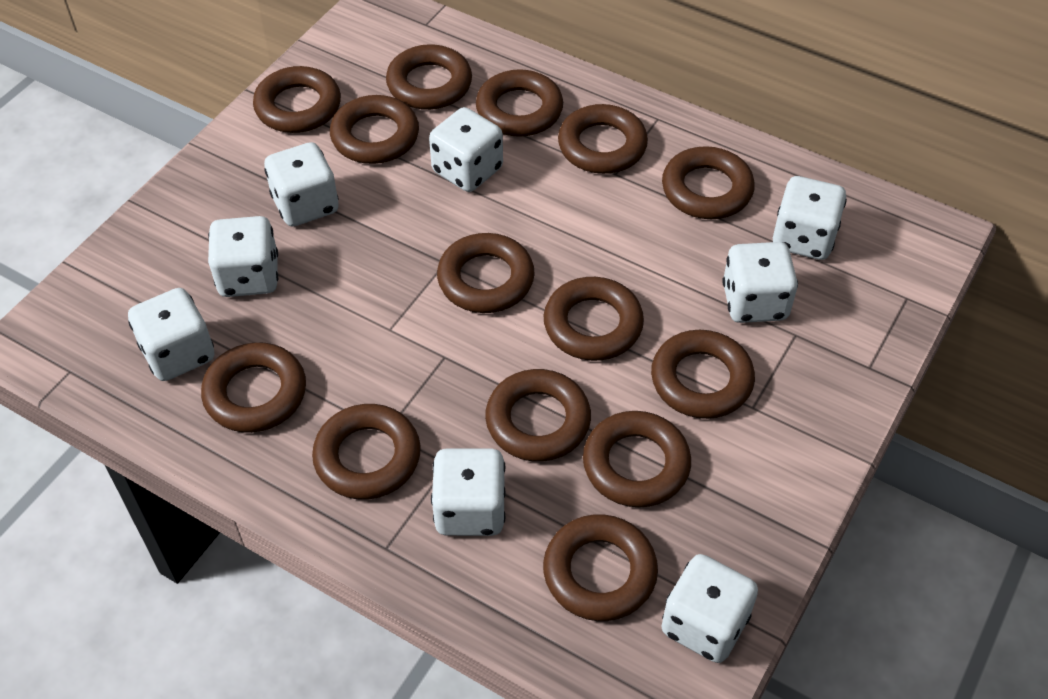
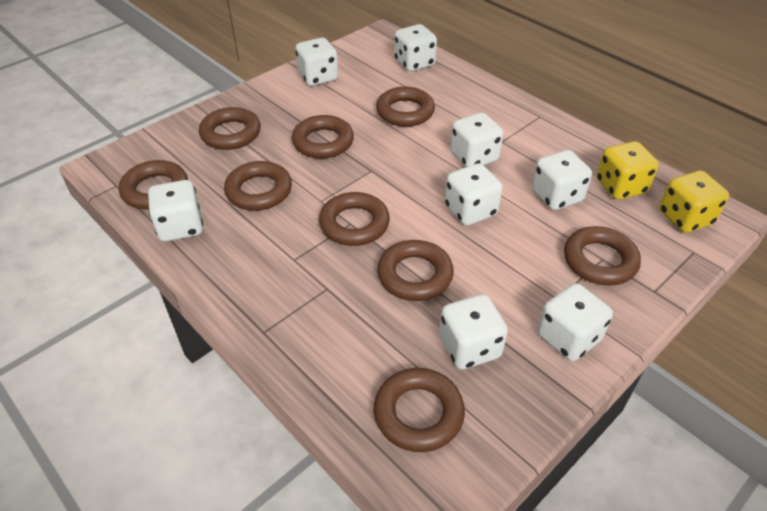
brown ring: [201,342,306,433] [253,66,341,133] [312,404,421,500] [330,95,419,164] [386,44,472,110] [437,233,535,313] [476,69,563,137] [485,369,591,462] [543,514,658,621] [544,277,644,361] [558,104,648,174] [583,411,691,508] [651,330,755,419] [662,146,755,219] = 14 -> [119,160,188,210] [199,107,261,150] [224,161,292,211] [292,115,354,159] [319,192,390,246] [374,368,465,452] [376,87,435,127] [377,240,454,301] [564,226,641,286] = 9
yellow dice: none = 0 -> [596,141,659,200] [659,171,729,233] = 2

